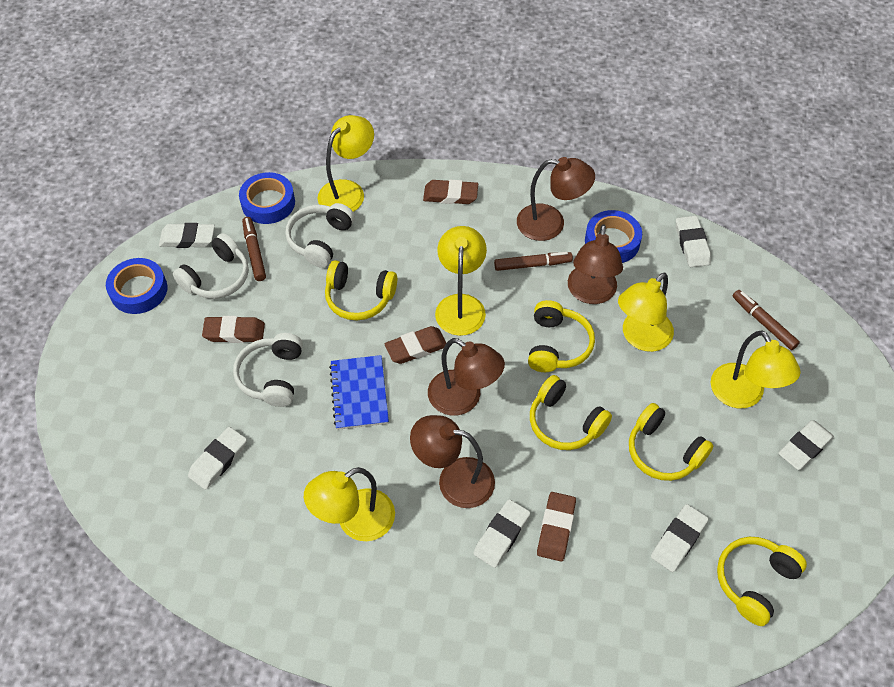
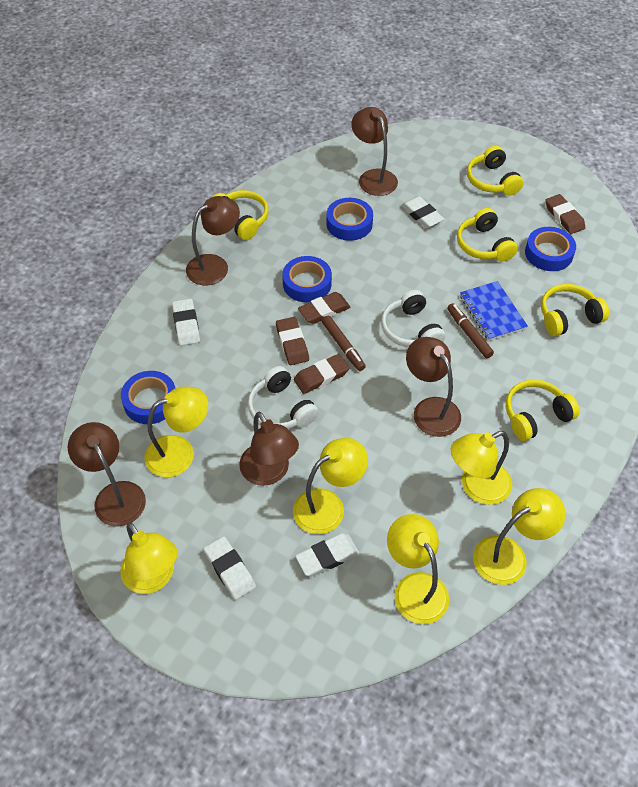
blue tape: [106,258,167,314] [239,172,295,224] [585,210,642,263] = 3 -> [121,371,175,424] [282,256,332,302] [326,198,373,241] [525,227,576,271] = 4
brown lamp: [410,415,495,508] [428,338,505,416] [517,157,595,241] [568,224,623,304] = 4 -> [68,422,146,526] [186,196,240,285] [239,412,299,486] [351,107,398,196] [406,337,461,437] = 5
brown marker: [242,217,266,281] [494,252,573,271] [733,290,800,350] = 3 -> [322,316,366,371] [447,303,494,358] = 2
white eraser: [159,223,215,248] [188,427,247,490] [473,499,530,568] [651,504,709,572] [676,216,711,267] [778,420,834,470] = 6 -> [172,299,200,346] [204,536,256,600] [295,533,359,576] [401,196,444,228] = 4
white headphones: [173,233,249,299] [233,333,303,407] [285,203,355,268] = 3 -> [248,366,319,429] [381,290,445,347] = 2
yellow lamp: [304,467,395,541] [317,115,374,212] [435,226,487,336] [618,272,674,352] [711,330,801,408] = 5 -> [120,522,177,594] [144,386,208,477] [293,438,368,534] [387,514,449,624] [451,431,512,505] [473,488,566,585] = 6

